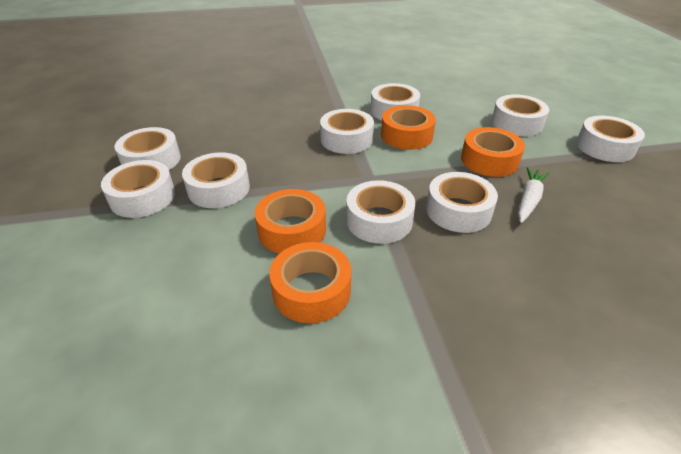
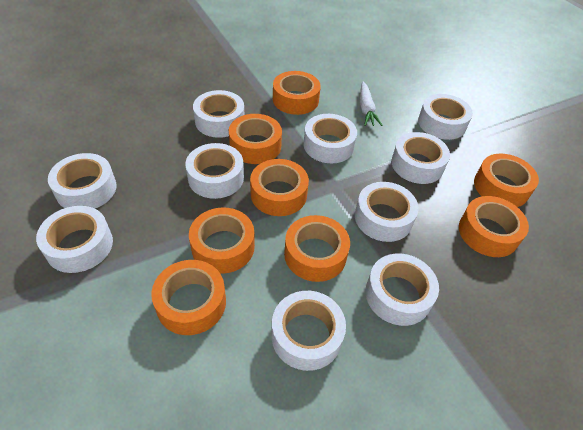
orange tape: [255,189,326,254] [269,242,351,323] [381,105,436,150] [461,127,525,177] = 4 -> [151,260,226,335] [189,208,255,274] [229,114,282,164] [250,159,309,216] [273,71,321,115] [284,215,350,282] [459,196,529,257] [474,154,539,207] = 8
white tape: [101,160,175,218] [115,127,181,170] [182,152,250,208] [320,109,374,154] [346,180,416,244] [371,83,420,120] [426,172,498,233] [492,94,549,136] [576,116,645,162] = 9 -> [36,206,113,273] [48,153,116,209] [185,143,244,199] [193,90,244,138] [271,291,346,371] [304,114,357,163] [355,182,419,242] [365,253,439,326] [391,132,450,184] [418,94,473,140] = 10

